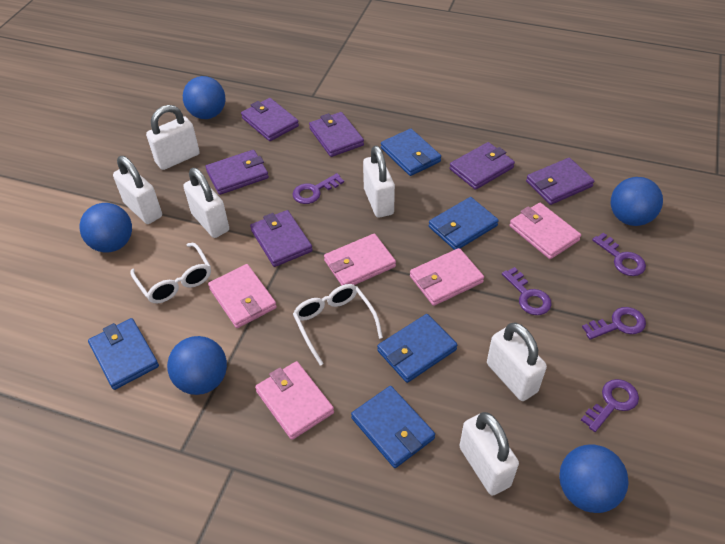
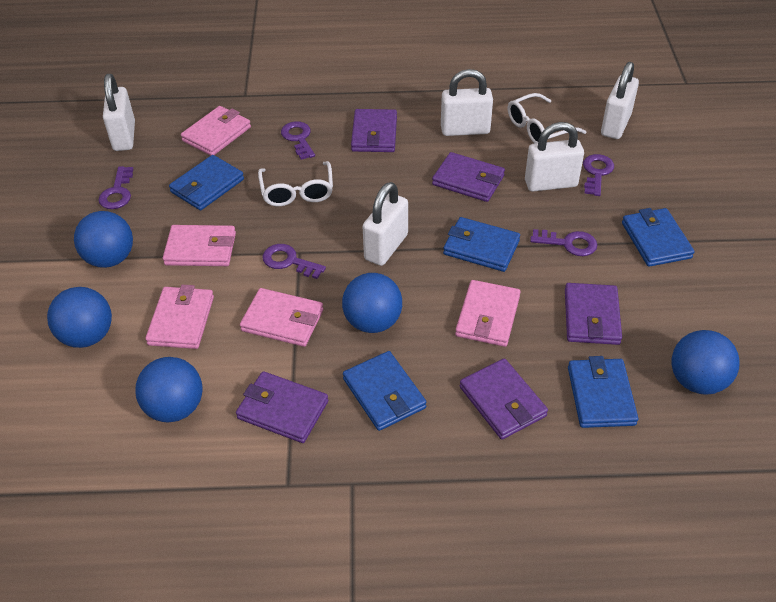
purple wallet: [205,150,269,195] [241,98,299,141] [250,210,312,267] [309,112,364,157] [450,142,515,190] [526,158,595,205] = 6 -> [236,371,328,443] [351,109,397,152] [432,152,505,202] [460,358,548,439] [565,283,622,345] = 5
white padlock: [113,156,162,224] [146,105,200,170] [183,168,229,238] [363,146,395,218] [459,412,519,496] [487,322,547,401] = 6 -> [103,74,135,151] [363,182,408,266] [441,69,493,136] [525,122,584,191] [601,62,639,139] = 5

